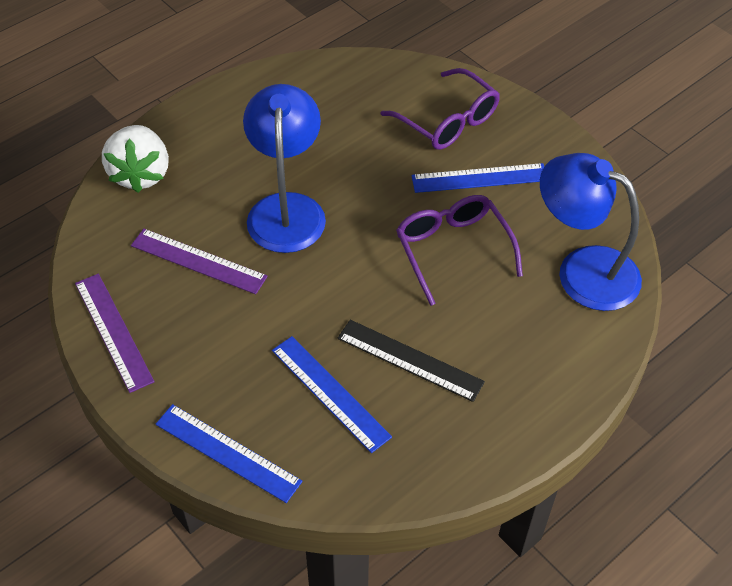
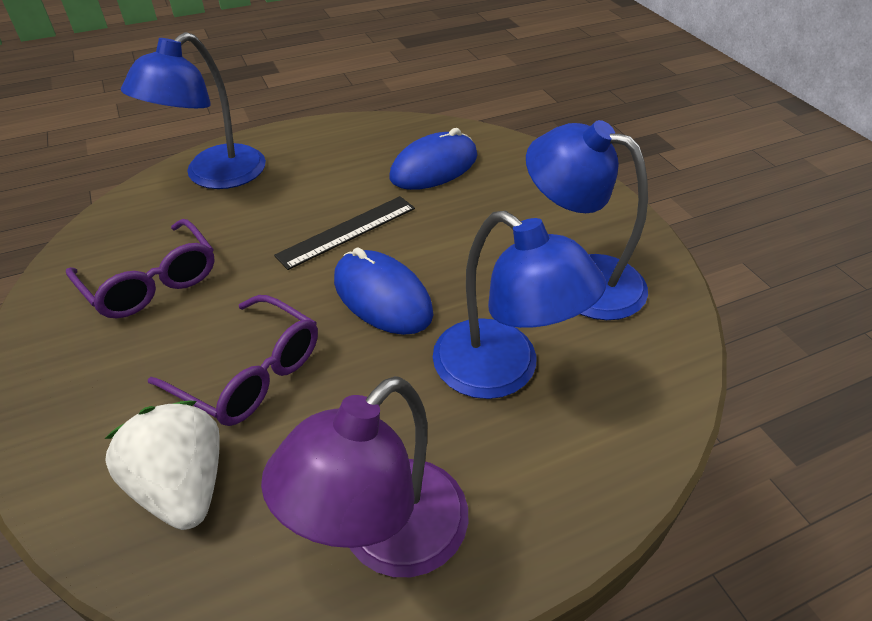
blue lamp: [243,84,326,253] [540,153,642,311] = 2 -> [121,32,266,189] [433,211,606,399] [526,120,648,320] = 3
blue mouse: none = 0 -> [334,248,433,335] [389,128,478,190] = 2
blue ruler: [156,404,303,503] [272,336,392,453] [412,163,544,193] = 3 -> none = 0
purple lamp: none = 0 -> [261,376,468,577] = 1
purple ruler: [75,274,154,393] [131,229,268,294] = 2 -> none = 0

